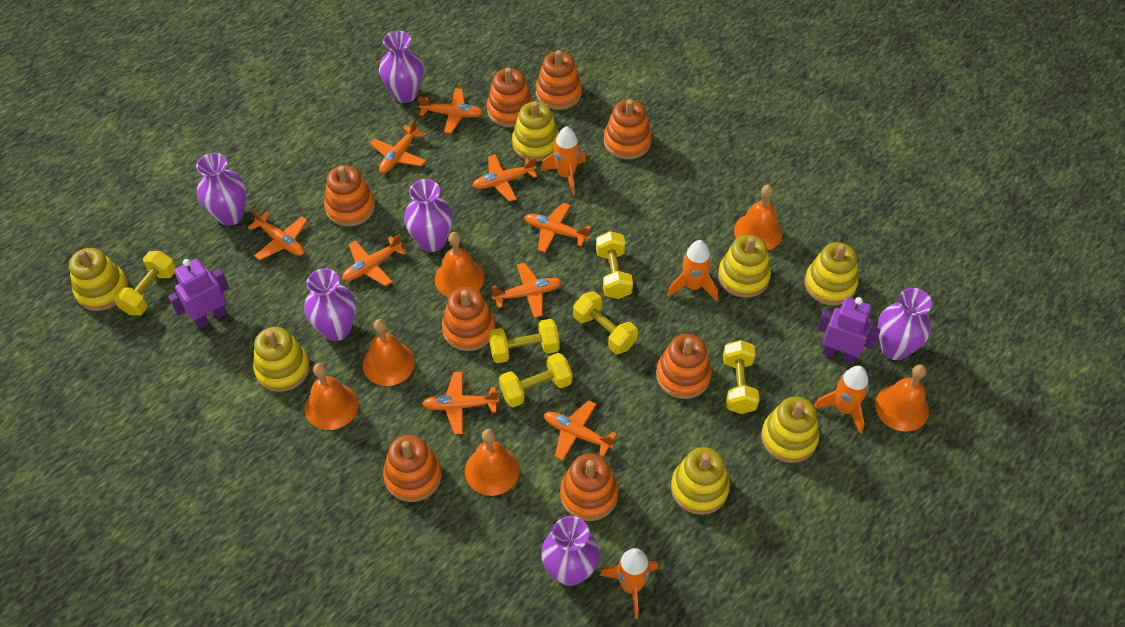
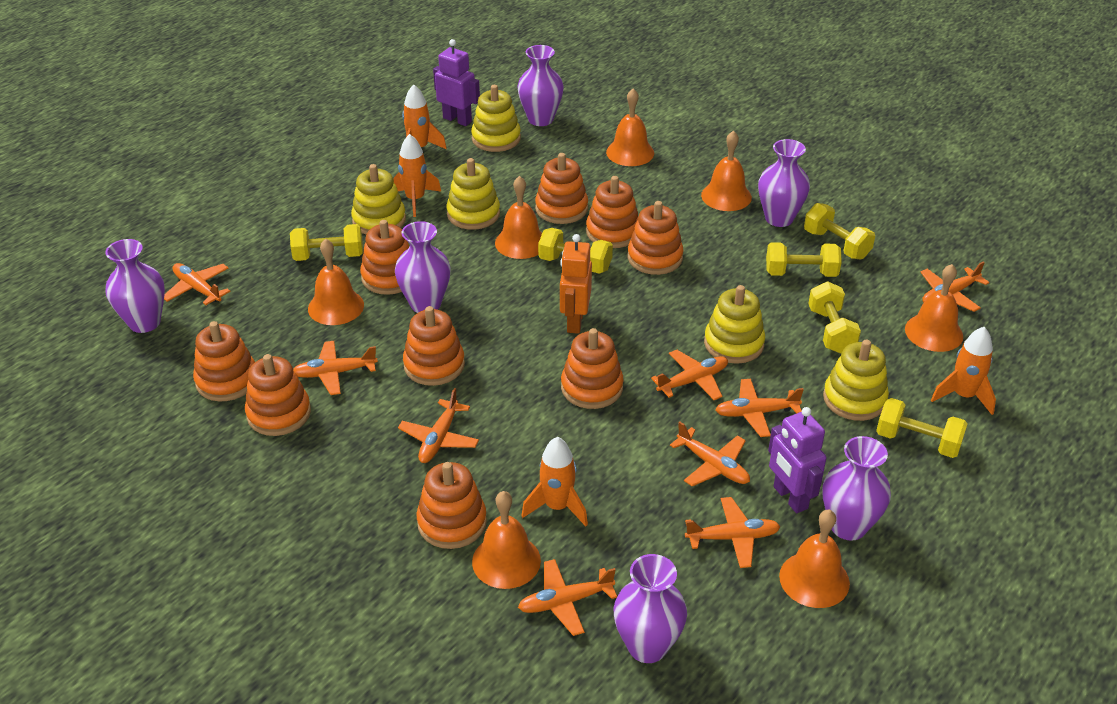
orange bell: [305,363,358,430] [363,319,415,386] [435,232,484,297] [465,429,520,496] [734,184,782,250] [875,364,929,432] = 6 -> [308,239,364,325] [472,491,541,589] [495,176,542,259] [606,88,654,166] [701,131,752,211] [779,510,850,608] [905,264,963,352] = 7
orange robot: none = 0 -> [560,234,592,334] = 1
orange stacking toy: [324,165,375,227] [383,435,442,502] [442,287,495,351] [487,67,533,127] [536,50,582,110] [560,454,618,521] [604,99,652,159] [656,334,712,399] = 8 -> [193,321,255,401] [245,354,311,436] [360,220,409,295] [403,306,465,386] [417,462,487,549] [535,153,588,224] [561,328,624,409] [586,176,638,248] [628,201,683,275] = 9
yellow stacking toy: [69,248,128,311] [253,327,310,392] [512,101,559,161] [671,447,730,515] [718,235,771,298] [761,396,819,463] [804,242,858,305] = 7 -> [351,164,406,234] [446,158,500,230] [471,85,521,152] [704,285,765,364] [823,340,889,421] = 5

